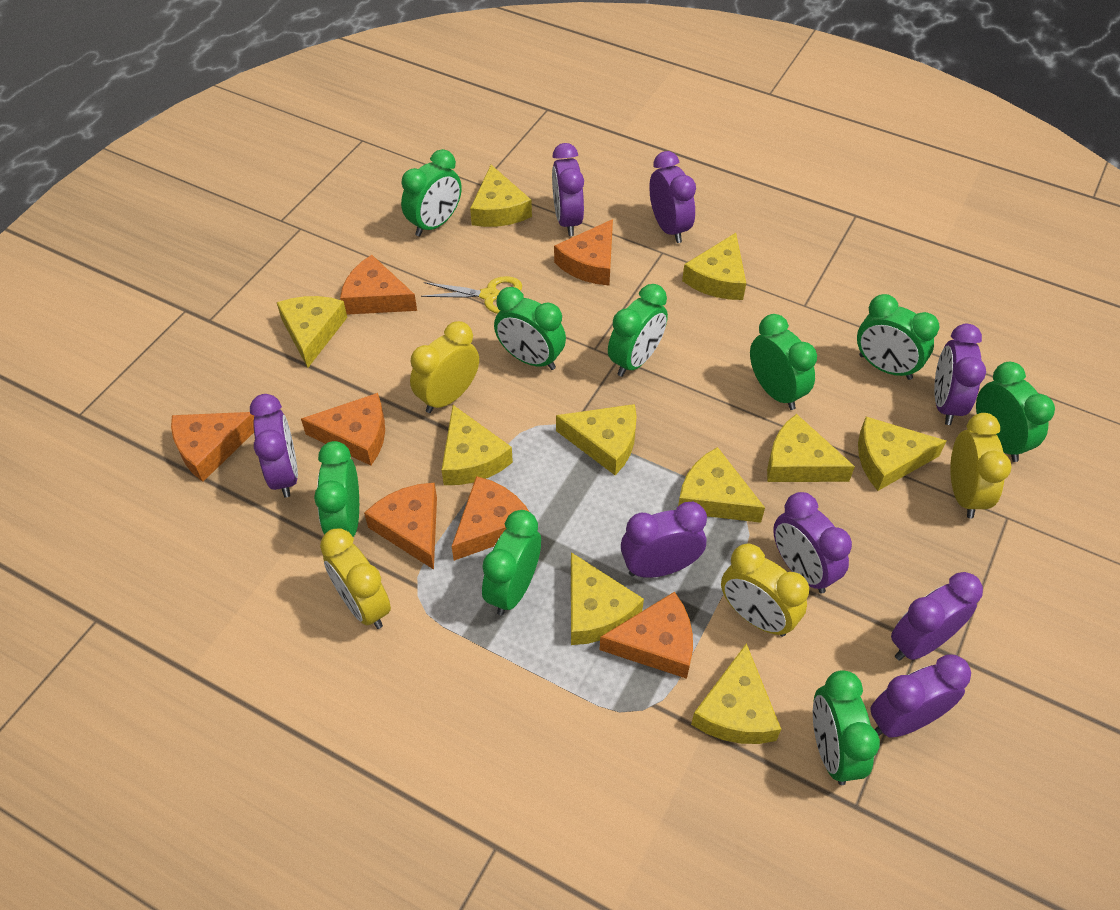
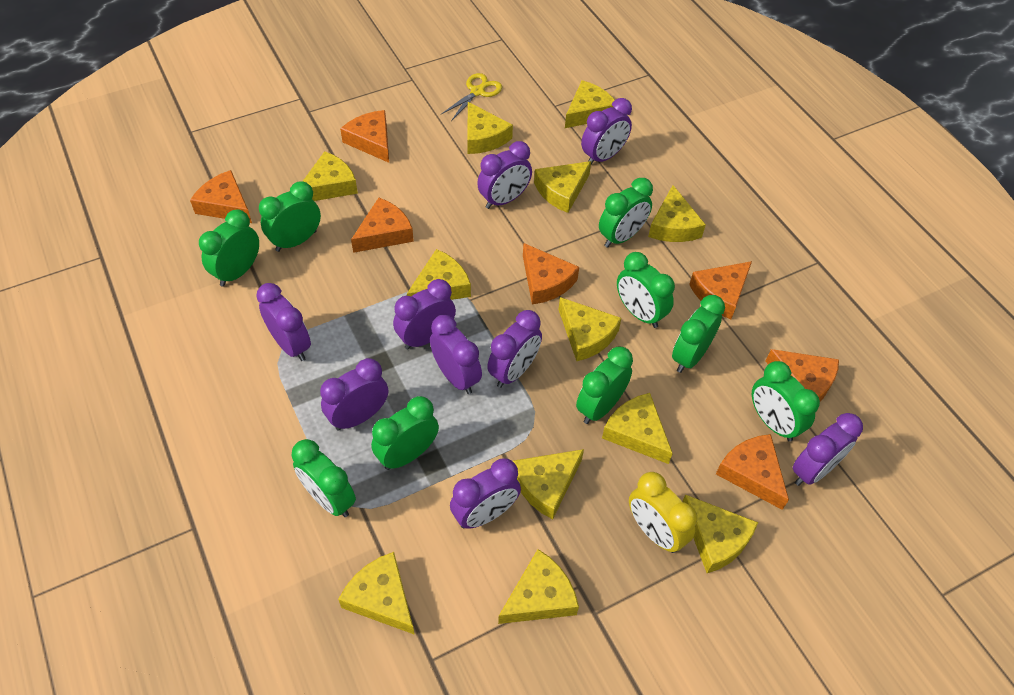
purple clock: [250,394,298,498] [552,143,584,236] [621,502,707,578] [649,151,696,243] [773,492,852,593] [870,655,971,738] [891,572,983,661] [934,324,986,425] = 8 -> [256,283,311,361] [320,358,388,431] [393,279,456,350] [430,315,482,394] [450,458,521,529] [477,141,532,209] [487,310,542,388] [581,98,632,164] [793,413,863,486] = 9
yellow cheese: [277,296,347,368] [442,405,513,485] [470,165,532,227] [556,404,637,475] [571,552,644,645] [678,447,765,523] [682,233,746,300] [691,643,781,744] [767,414,855,482] [858,417,946,491] = 10 -> [303,151,358,201] [338,552,415,635] [407,249,471,300] [467,102,513,154] [498,549,579,624] [513,449,584,519] [534,161,591,213] [558,297,621,361] [565,80,615,128] [602,393,673,464] [648,185,706,242] [682,495,758,573] = 12
yellow clock: [320,528,391,629] [410,321,479,413] [721,544,809,637] [950,413,1012,518] = 4 -> [629,472,697,553] = 1

